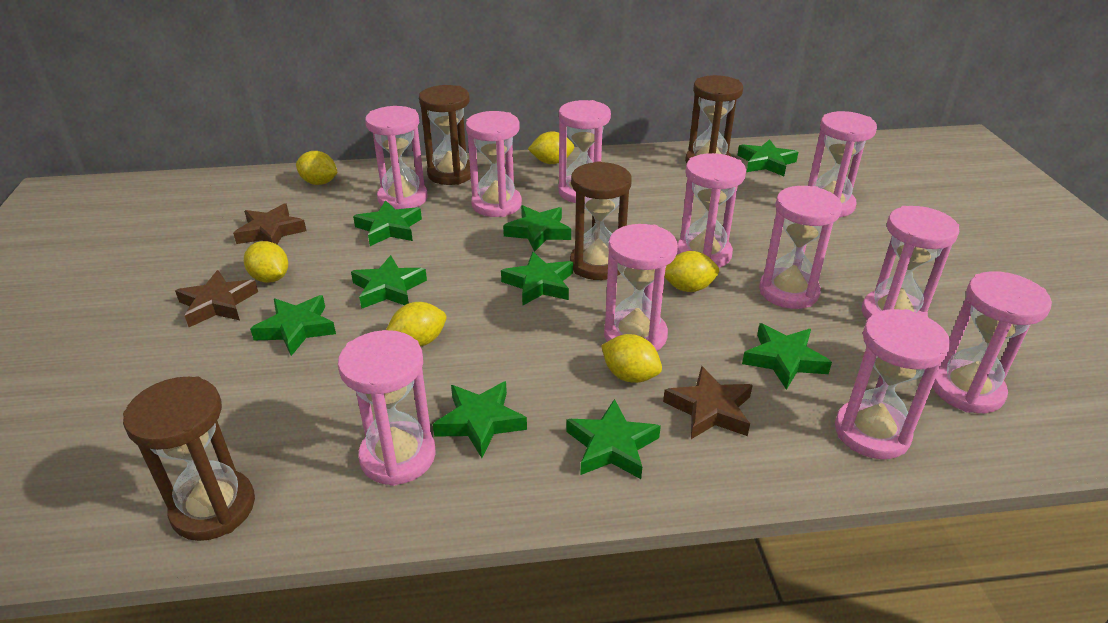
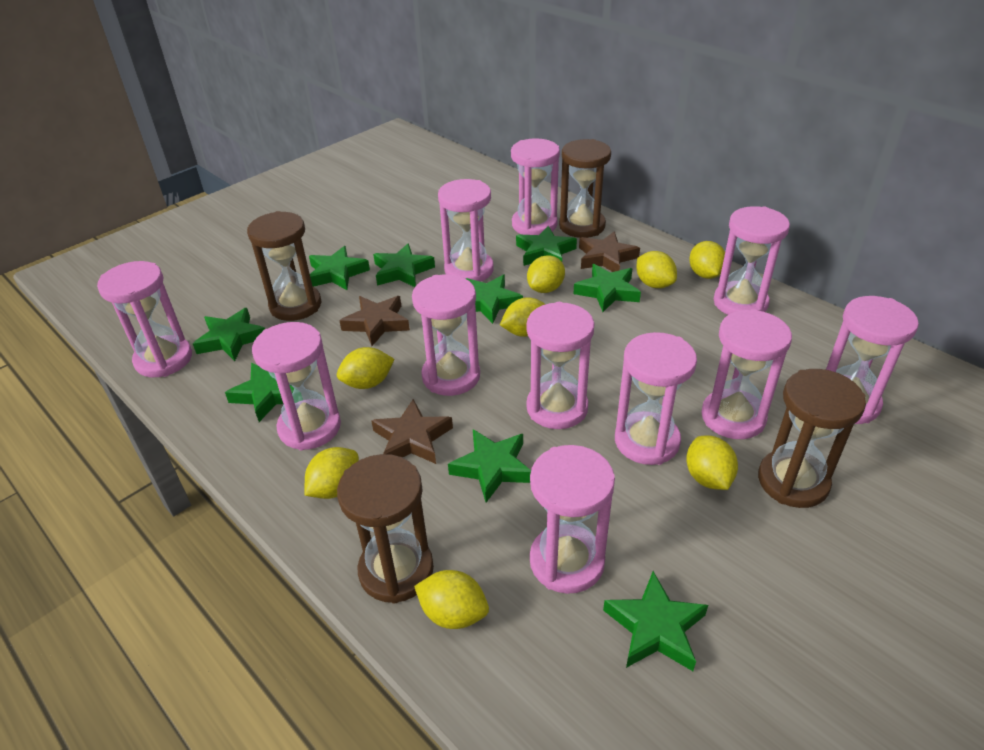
yellow lemon: [244,241,288,283] [296,151,338,185] [386,302,447,347] [528,131,574,164] [601,334,662,383] [665,251,719,292] = 6 -> [304,447,359,499] [337,347,394,389] [414,570,489,629] [500,297,546,337] [527,255,565,293] [636,251,677,288] [686,435,738,490] [689,241,725,279] = 8

